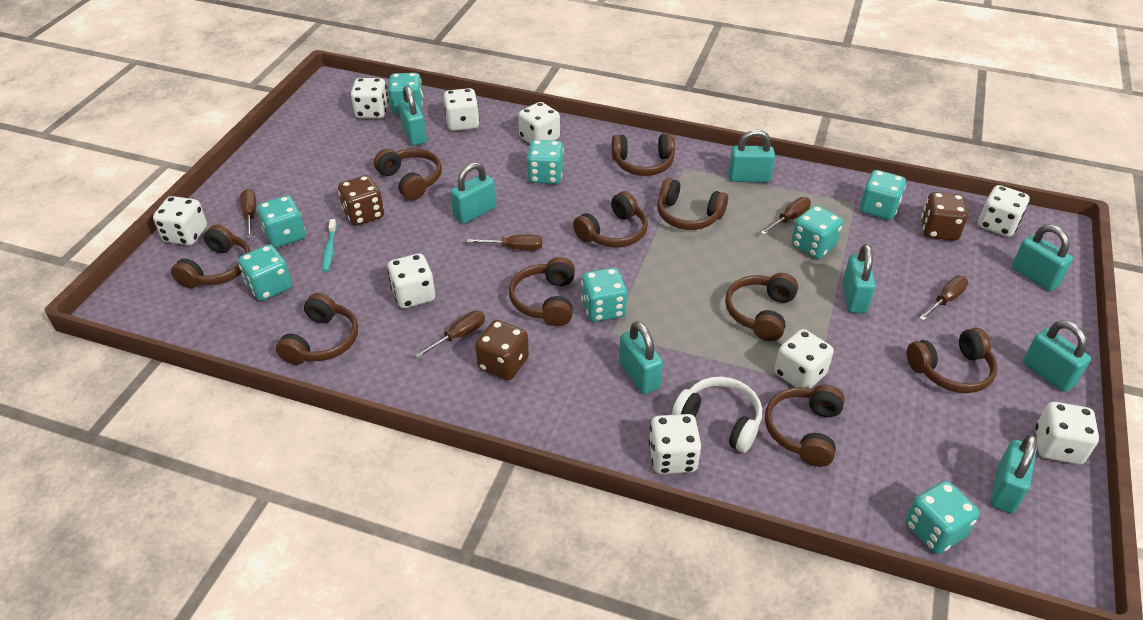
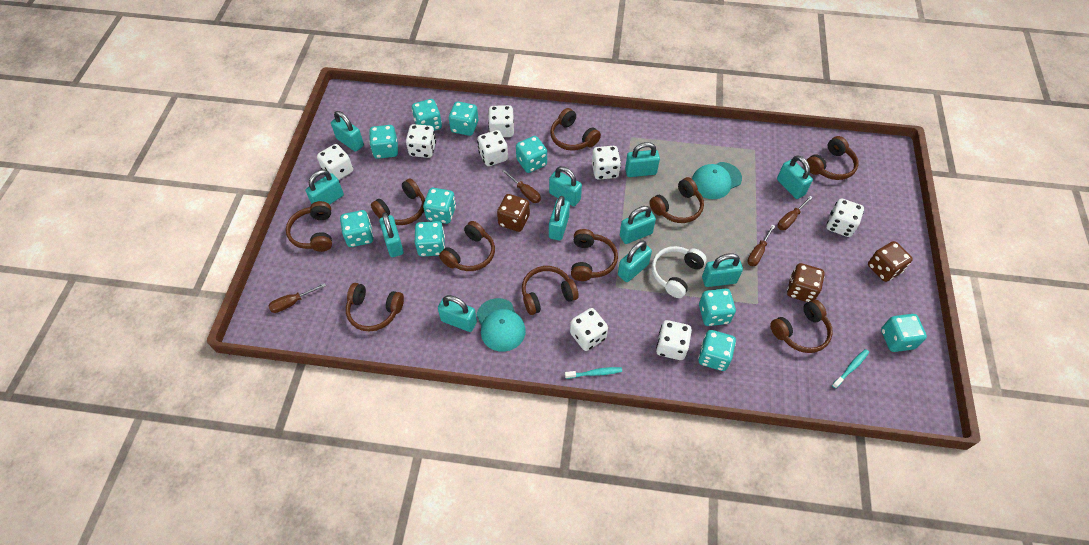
brown screwdriver: [240,189,256,238] [415,311,485,358] [467,235,542,250] [760,197,811,235] [920,276,969,321] = 5 -> [269,283,326,313] [502,169,541,203] [747,224,775,266] [777,196,813,230] = 4
turquoise cap: none = 0 -> [476,298,526,352] [692,162,742,199] = 2
turquoise dice: [238,245,292,301] [257,196,305,248] [388,73,423,113] [526,140,564,184] [581,268,627,322] [791,205,843,259] [860,170,906,220] [905,481,979,554] = 8 -> [340,210,373,247] [369,125,398,159] [412,99,442,131] [415,221,445,257] [423,188,456,224] [449,101,478,136] [516,136,547,173] [698,330,736,371] [699,289,736,326] [881,314,927,352] = 10
turquoise padlock: [398,86,427,146] [450,162,496,224] [619,321,663,394] [728,129,775,182] [843,244,876,313] [990,434,1037,513] [1012,225,1073,291] [1023,320,1091,392] = 8 -> [306,170,344,205] [331,111,364,152] [379,212,404,257] [438,295,477,332] [549,166,582,206] [549,196,570,241] [618,240,652,282] [620,206,656,244] [625,142,660,177] [702,253,743,287] [777,155,813,199] = 11
turquoise toothbrush: [322,219,337,272] = 1 -> [565,367,622,379] [832,349,869,389] = 2
white dice: [153,196,207,245] [351,78,389,118] [387,254,435,308] [444,88,480,131] [518,102,560,143] [649,414,701,474] [774,329,834,388] [978,185,1029,237] [1035,402,1099,464] = 9 -> [317,144,353,180] [406,124,436,158] [477,130,508,166] [488,105,514,137] [570,308,608,351] [592,146,621,180] [656,320,692,360] [827,198,864,237] = 8

